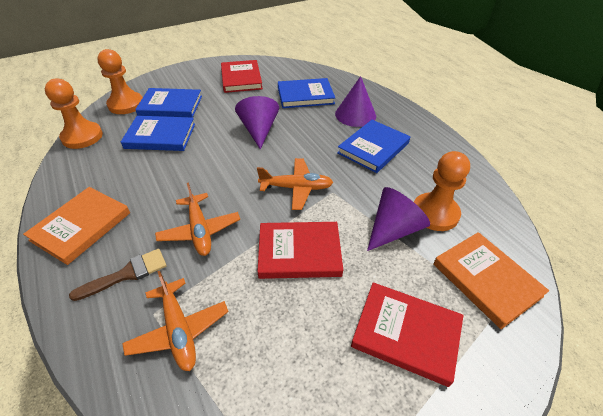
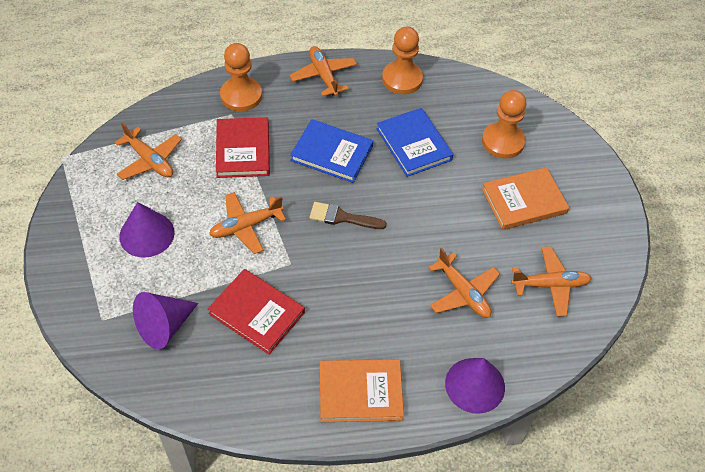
blue book: [121,116,195,151] [135,88,202,118] [278,78,335,108] [337,120,410,173] = 4 -> [290,119,373,183] [377,108,453,177] = 2
orange plane: [122,271,228,371] [155,182,240,256] [257,158,333,210] = 3 -> [114,122,182,180] [209,192,286,254] [290,46,357,96] [428,248,500,318] [511,247,592,317] = 5
red book: [221,60,263,93] [257,222,343,279] [351,282,463,387] = 3 -> [208,269,305,354] [216,117,270,178] = 2

